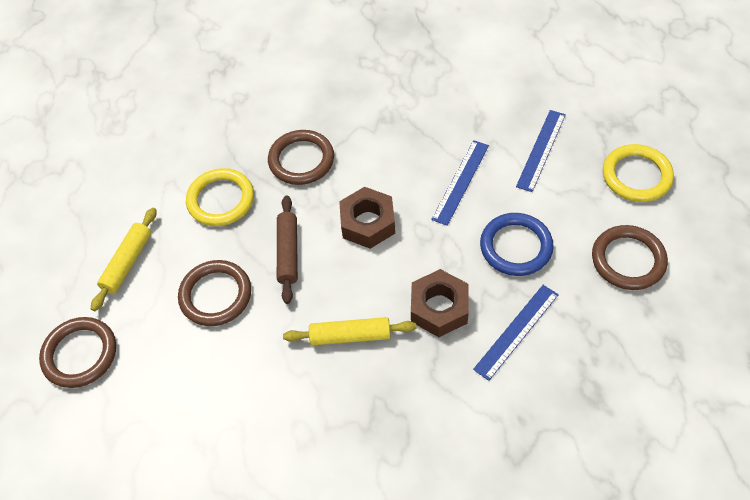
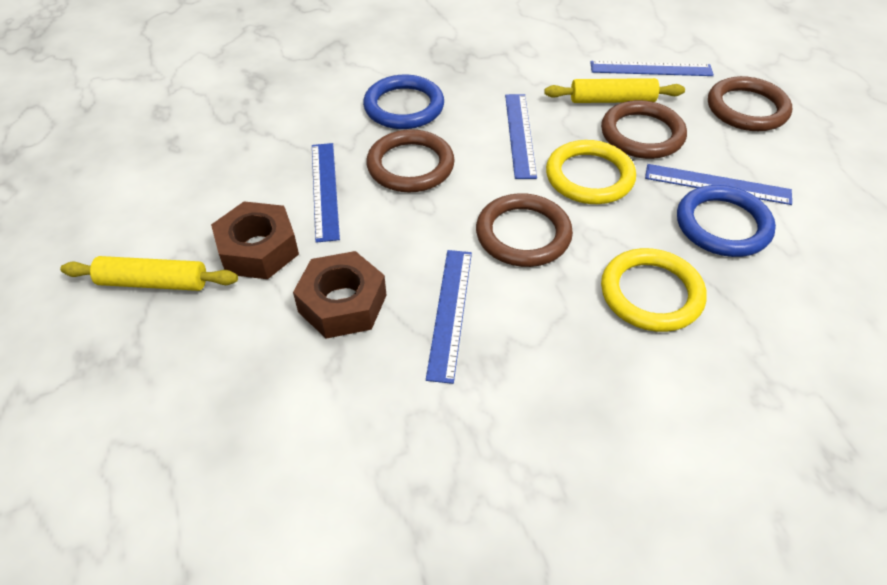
blue ring: [480,213,554,276] = 1 -> [363,75,444,129] [677,185,776,257] = 2
blue ruler: [431,140,489,226] [473,285,559,381] [516,110,566,192] = 3 -> [312,143,340,243] [426,250,472,384] [505,94,537,179] [590,61,714,76] [645,164,792,205] = 5
brown rolling pin: [277,196,298,304] = 1 -> none = 0

